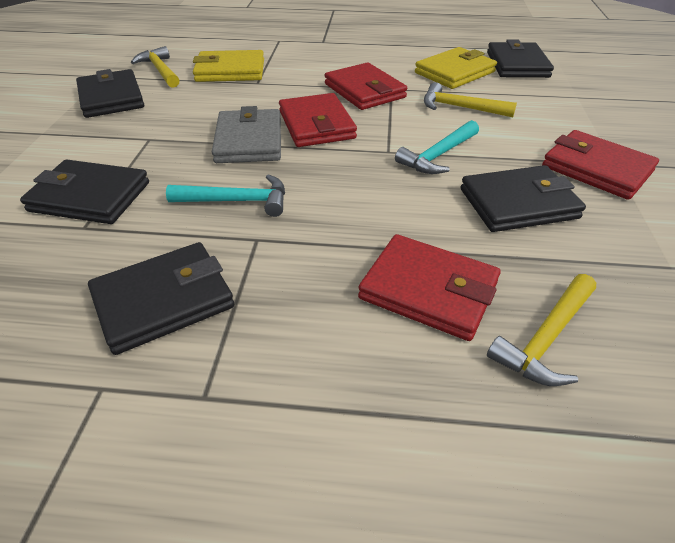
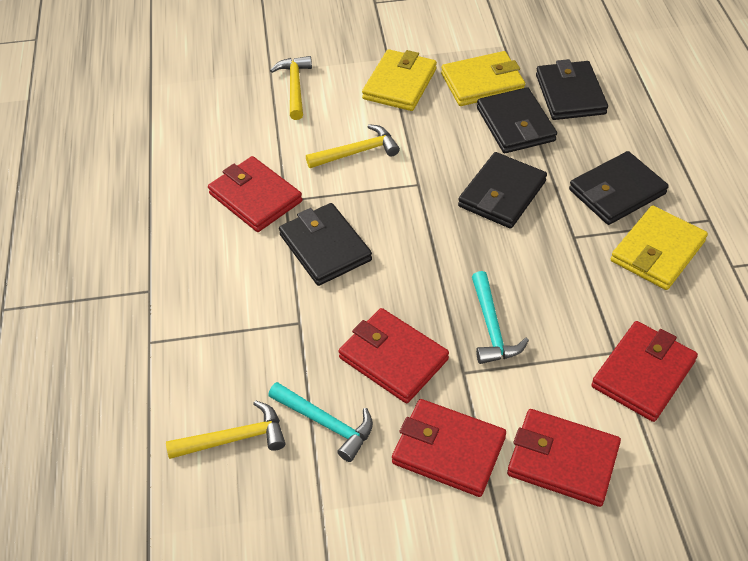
grey wallet: [212,106,281,163] = 1 -> none = 0
red wallet: [279,93,357,147] [325,63,407,110] [358,234,500,341] [542,130,659,200] = 4 -> [208,156,302,232] [338,308,449,403] [392,399,506,497] [507,409,621,507] [591,321,698,422] = 5
yellow wallet: [193,50,264,82] [415,47,497,89] = 2 -> [362,49,437,111] [441,51,525,106] [611,205,708,290] = 3

